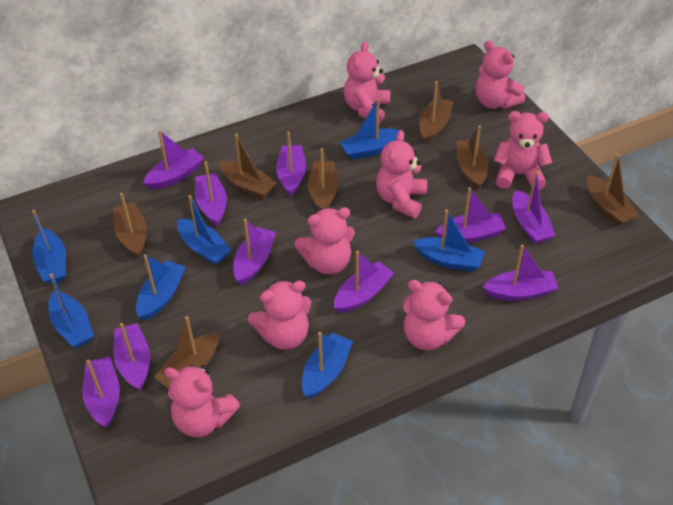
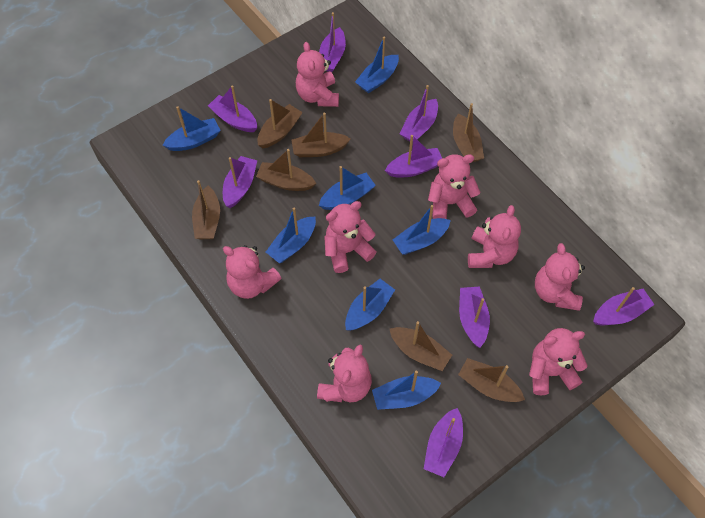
purple boat: [83,357,120,428] [114,323,150,391] [143,130,204,190] [195,161,227,226] [233,219,276,285] [276,131,306,196] [334,251,394,313] [435,187,506,243] [483,245,558,301] [512,170,556,244] = 10 -> [208,85,257,132] [223,156,257,208] [319,12,346,72] [385,135,442,177] [400,85,438,141] [424,408,463,477] [459,286,490,348] [593,287,655,326] = 8

